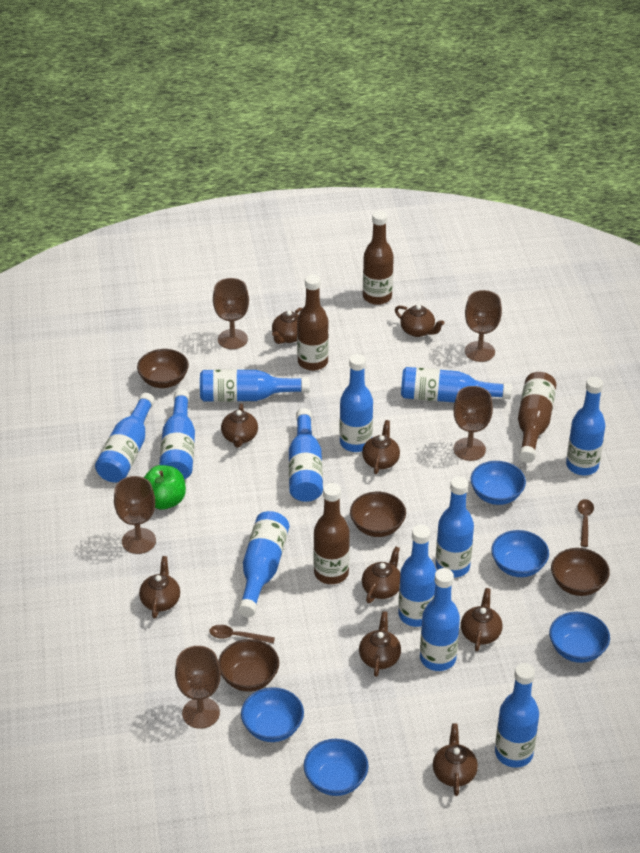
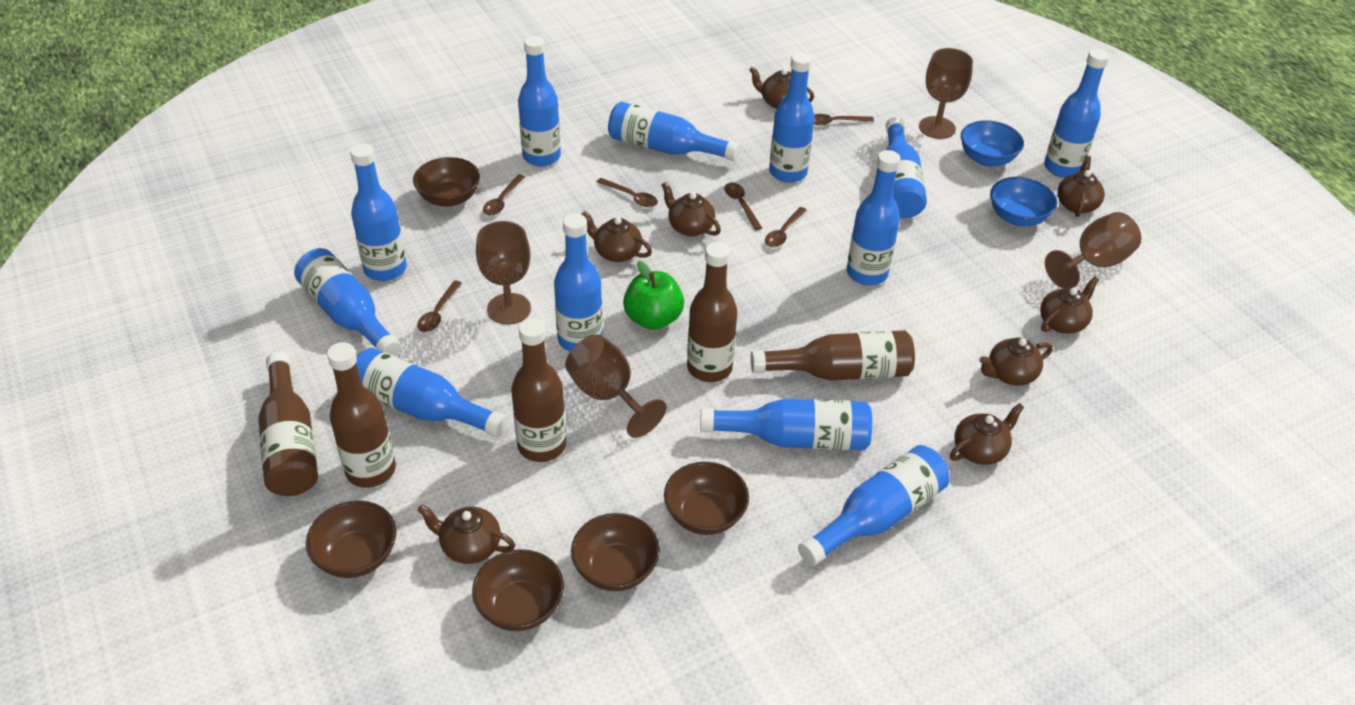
blue bowl: [241,687,304,742] [304,739,369,796] [470,461,526,505] [491,530,549,577] [549,612,610,663] = 5 -> [961,120,1024,167] [990,177,1057,226] = 2
brown bottle: [297,275,329,371] [314,483,350,584] [363,211,394,305] [518,372,557,463] = 4 -> [258,352,318,496] [327,342,396,488] [511,318,566,462] [687,242,737,382] [751,330,915,381] = 5
brown bowl: [137,349,189,388] [218,639,279,692] [350,492,406,537] [551,548,610,596] = 4 -> [306,500,397,578] [413,157,480,207] [472,549,564,631] [571,513,660,591] [664,462,749,535] = 5
brown goblet: [114,476,156,554] [175,646,221,729] [213,278,249,349] [454,386,493,461] [465,290,502,362] = 5 -> [476,221,531,324] [565,335,666,438] [919,48,973,139] [1045,212,1141,289] = 4
brown spoon: [209,625,275,644] [578,499,594,547] = 2 -> [417,280,462,332] [483,174,525,216] [597,178,658,207] [724,183,762,230] [765,207,807,247] [814,114,874,125] = 6
brown teapot: [139,556,180,618] [221,403,258,448] [272,308,302,344] [359,611,401,677] [362,420,400,474] [362,546,400,603] [395,305,444,337] [433,724,478,796] [461,588,503,651] = 9 -> [418,504,515,564] [581,211,652,262] [661,182,721,237] [749,66,814,109] [950,403,1024,465] [979,337,1053,386] [1040,276,1099,334] [1057,156,1105,217] = 8

